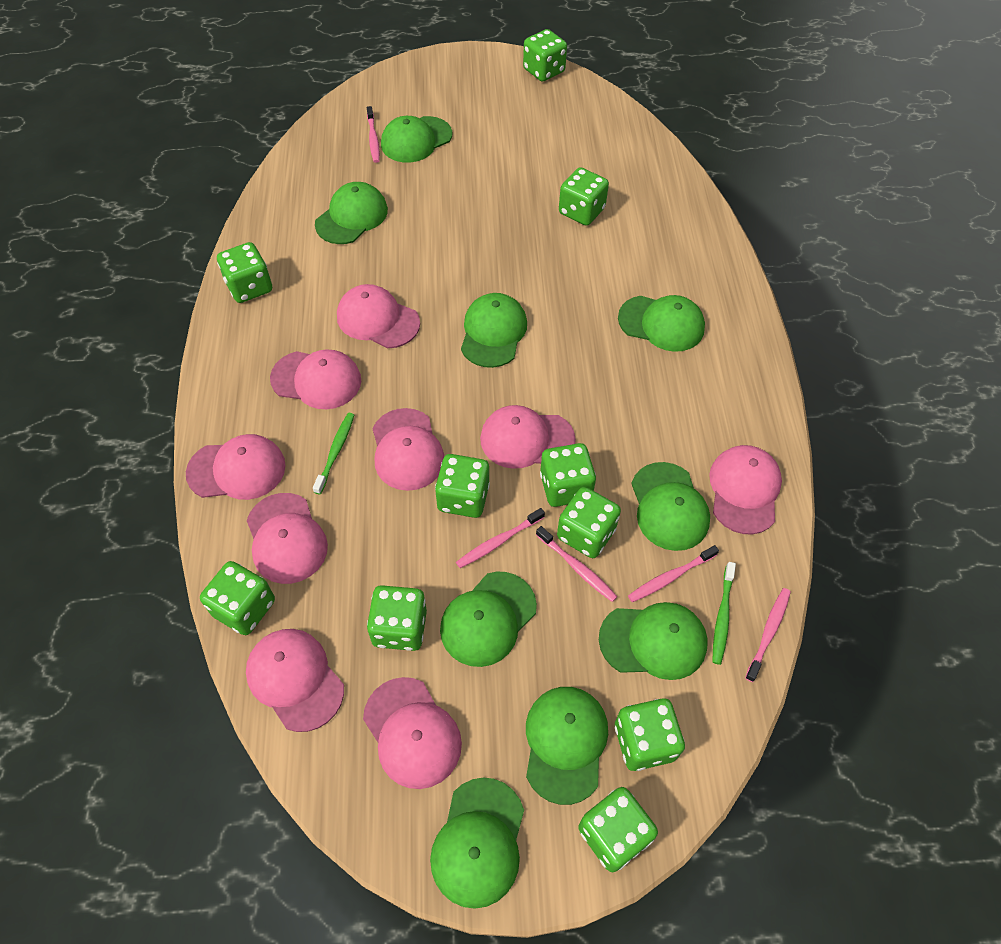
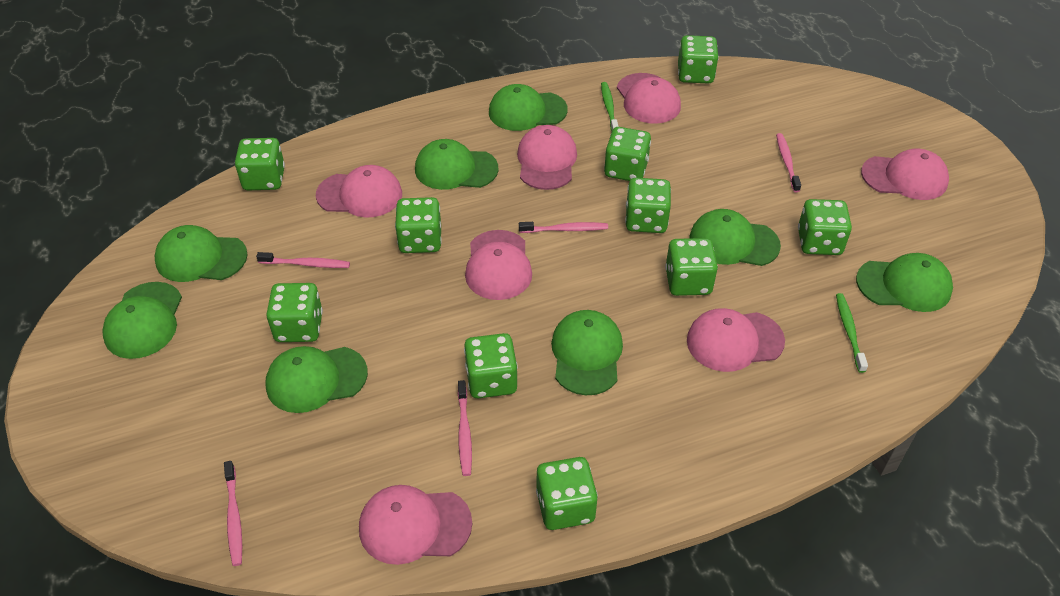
green cap: [315,182,388,244] [381,116,452,163] [430,777,524,909] [440,572,537,667] [461,293,527,368] [526,687,608,805] [599,602,708,680] [618,295,705,352] [631,462,710,551] = 9 -> [102,282,182,359] [155,225,248,282] [265,346,368,413] [415,139,498,190] [489,84,568,131] [551,310,623,395] [690,209,781,266] [856,253,953,312] = 8
pink cap: [186,434,285,500] [246,629,344,732] [247,493,328,584] [270,350,361,409] [337,284,420,348] [363,677,462,789] [372,408,444,491] [480,405,576,469] [709,445,782,535] = 9 -> [316,165,402,218] [359,485,472,565] [465,230,532,300] [517,125,577,190] [617,73,681,124] [687,308,785,372] [861,149,949,200] = 7

